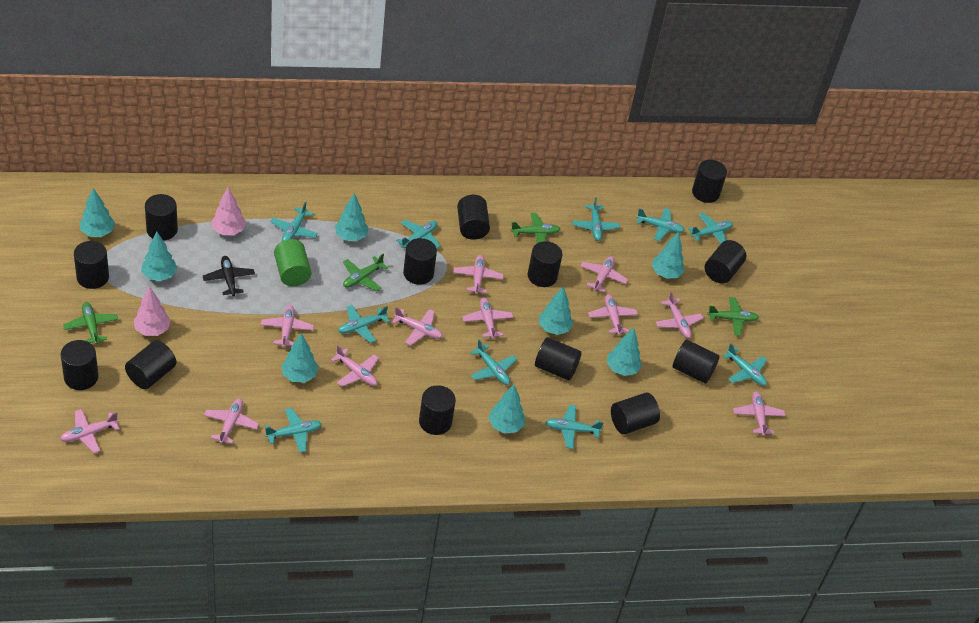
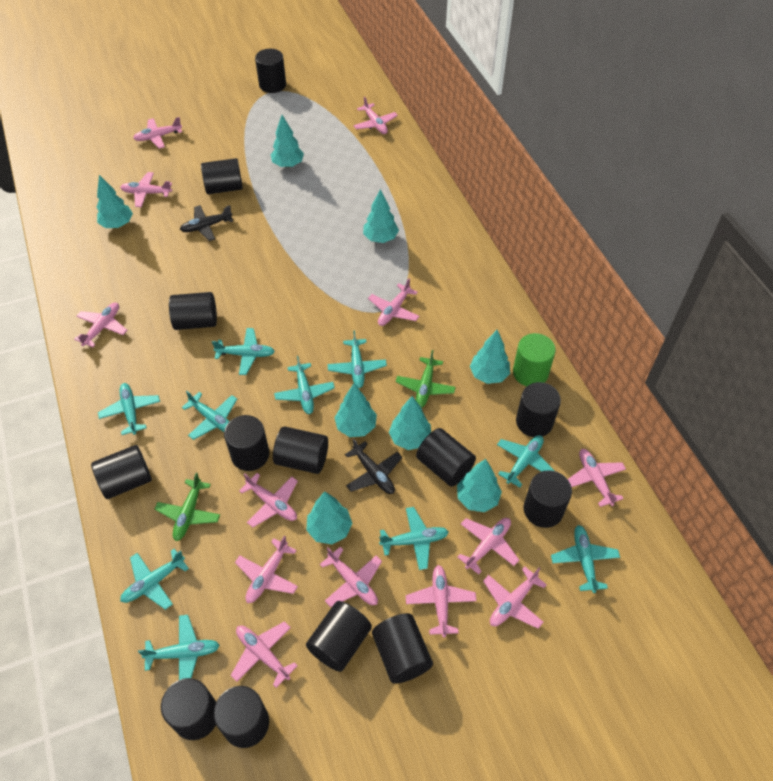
black plane: [203,256,255,296] = 1 -> [180,205,233,241] [345,439,402,494] = 2
green plane: [63,302,118,344] [343,254,388,291] [511,213,560,243] [707,297,759,336] = 4 -> [155,473,220,541] [396,350,456,408] = 2
pink plane: [60,409,119,453] [204,398,259,444] [261,305,314,348] [331,345,379,387] [392,307,443,346] [454,255,504,294] [462,297,513,339] [580,256,628,292] [588,294,638,335] [656,292,703,338] [733,391,785,436] = 11 -> [74,303,127,347] [120,172,172,207] [133,117,182,149] [231,621,298,688] [235,536,298,603] [239,473,298,527] [320,547,382,607] [354,96,398,134] [368,278,420,326] [406,565,477,637] [457,518,519,575] [483,567,547,629] [568,449,626,507] = 13
pink tree: [134,286,171,336] [211,187,246,235] = 2 -> none = 0

